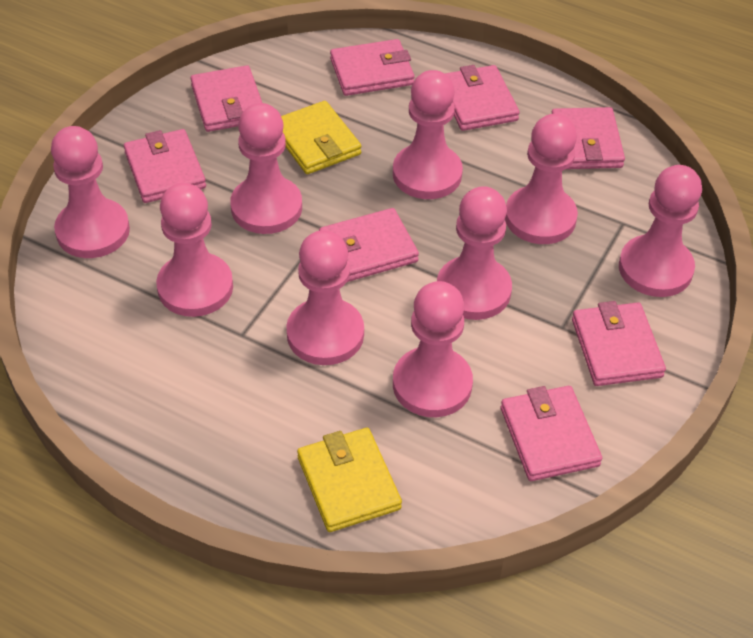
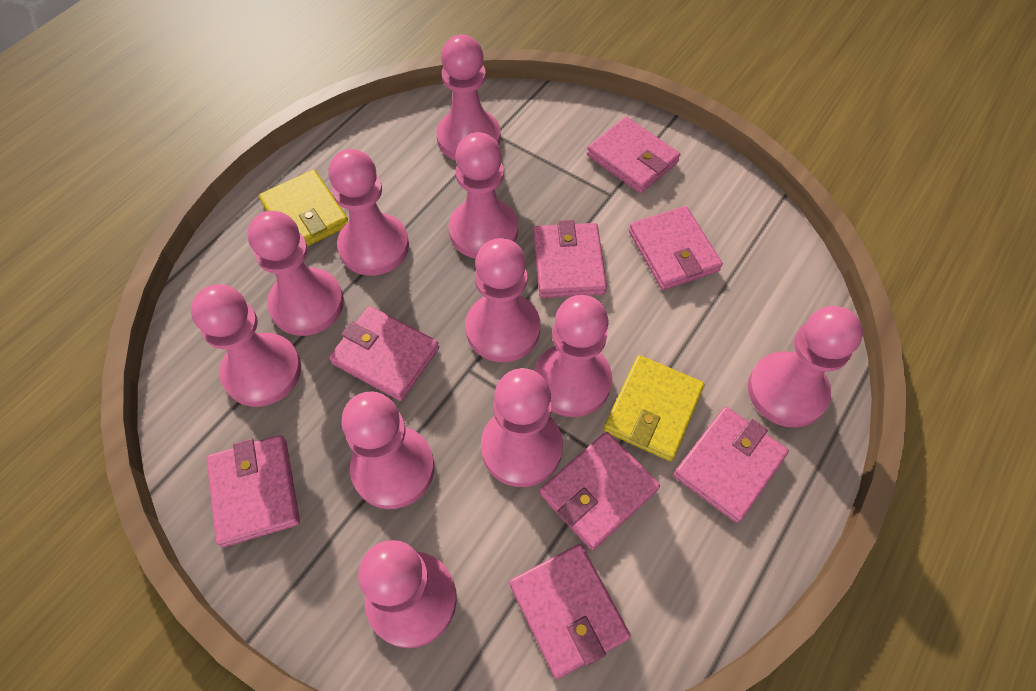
pink pawn: [51,126,130,258] [156,183,233,317] [230,103,302,234] [286,230,364,365] [393,70,463,199] [393,281,473,417] [437,186,512,320] [505,114,578,244] [619,165,702,297] = 9 -> [191,284,301,407] [247,211,344,336] [328,149,409,276] [341,392,434,509] [358,540,457,648] [436,34,501,160] [449,132,518,259] [465,238,540,362] [481,368,563,487] [534,295,612,417] [748,306,863,428] = 11

